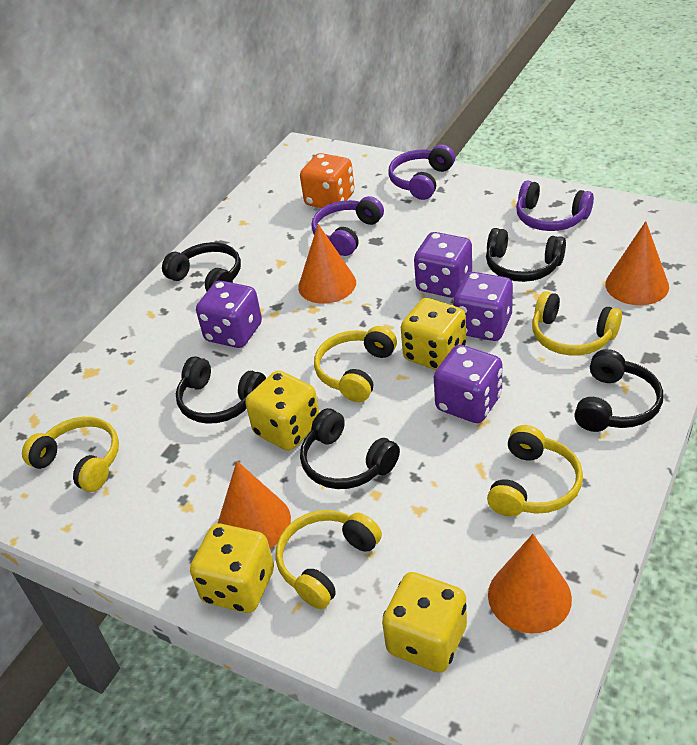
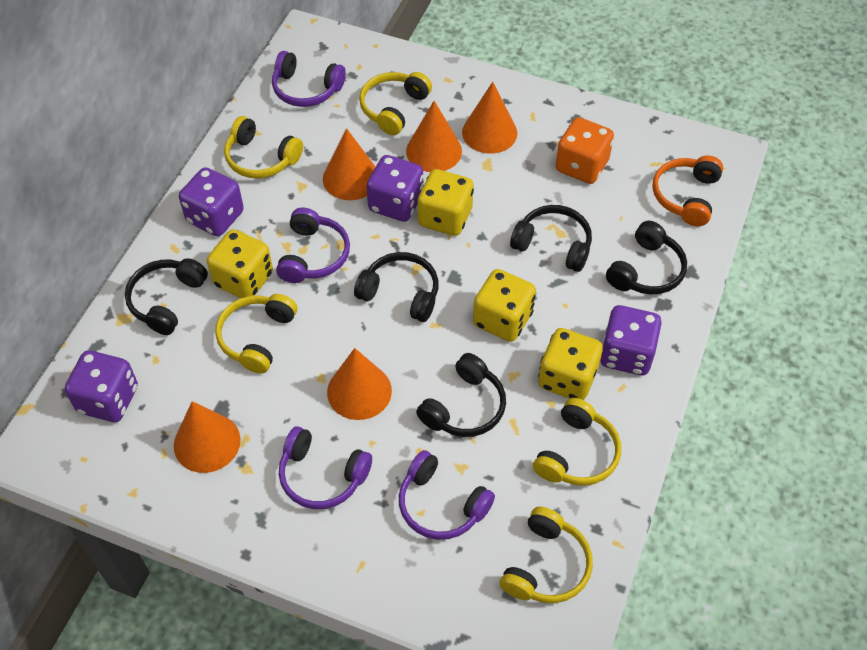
orange cone: [218,461,291,548] [298,224,356,304] [488,534,572,633] [605,221,669,305] = 4 -> [174,401,241,473] [323,128,375,200] [327,348,392,420] [406,101,462,172] [462,82,517,154] = 5
orange headphones: none = 0 -> [652,155,723,226] = 1
purple headphones: [311,196,384,256] [388,145,455,200] [516,180,594,231] = 3 -> [272,51,346,107] [276,208,350,283] [279,426,372,509] [399,450,495,540] = 4

